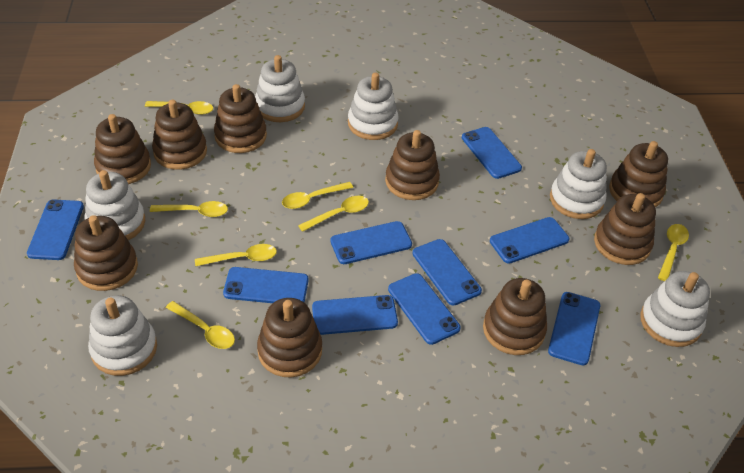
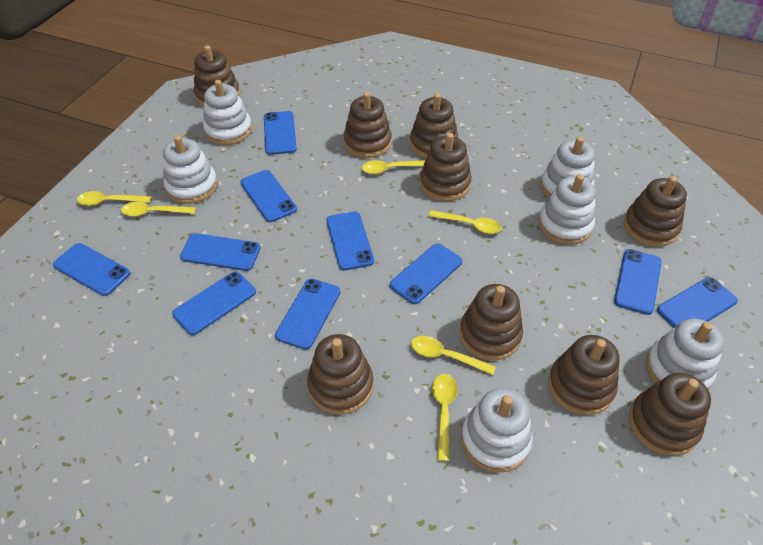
blue phone: [27,199,84,260] [223,267,309,303] [312,295,398,335] [330,221,412,264] [388,273,461,345] [412,239,482,305] [462,127,522,179] [490,217,569,264] [548,292,600,365] = 9 -> [53,243,130,296] [172,271,256,335] [180,233,261,271] [240,170,297,222] [264,111,297,155] [275,279,340,350] [326,211,374,271] [390,243,462,304] [614,249,662,315] [657,277,738,328] = 10
yellow spoon: [145,101,213,115] [150,201,228,217] [166,301,235,349] [195,244,277,266] [282,182,353,209] [298,196,369,232] [658,224,689,281] = 7 -> [77,191,151,206] [121,202,196,217] [362,160,426,174] [411,336,496,375] [429,210,501,234] [432,374,458,461] = 6

